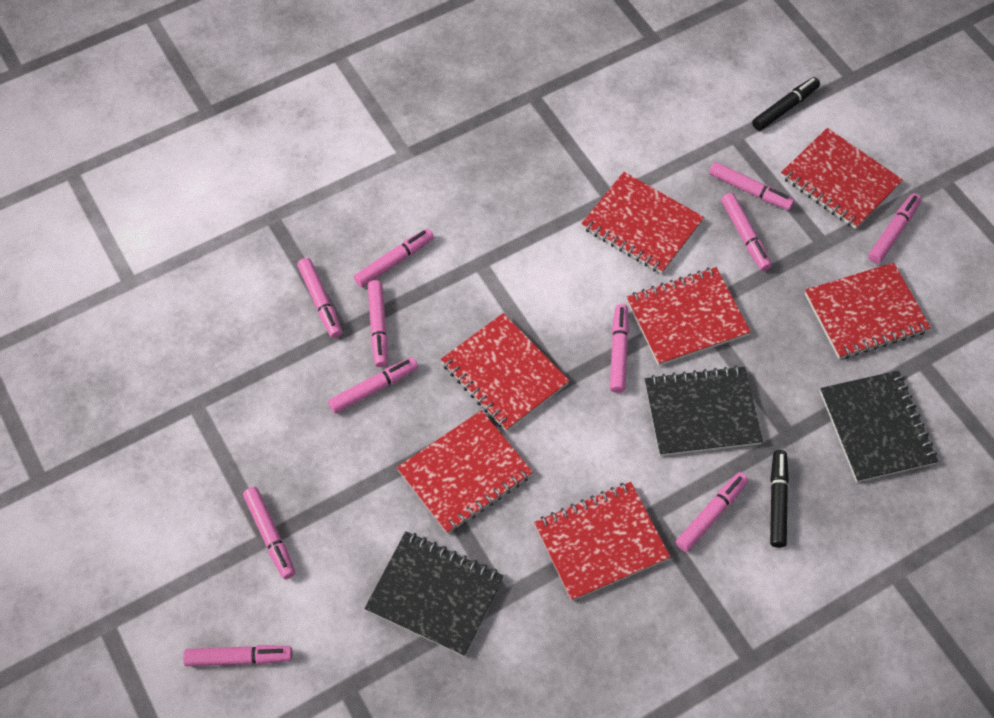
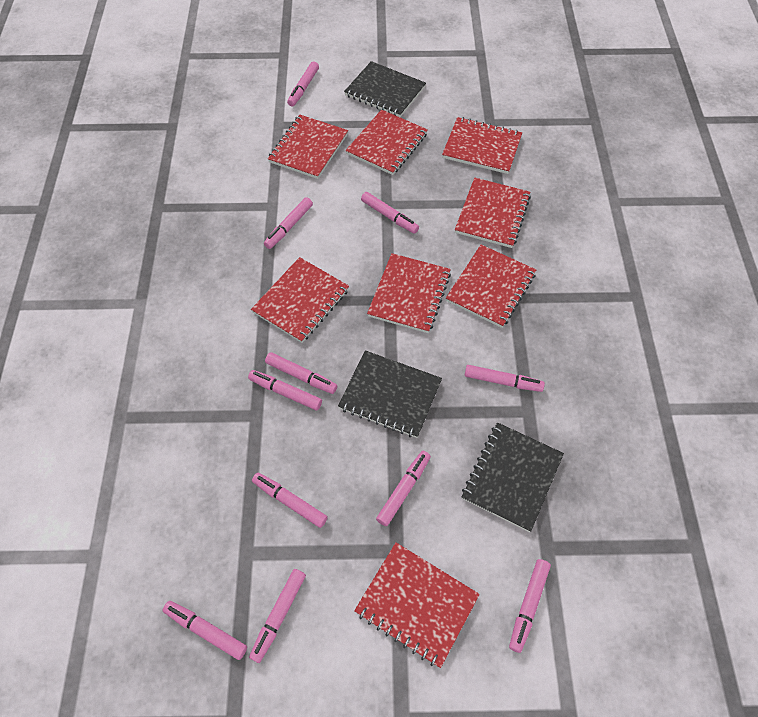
black marker: [752,77,820,131] [770,450,789,548] = 2 -> none = 0
red notebook: [397,410,533,534] [441,313,570,432] [534,482,670,601] [581,172,704,274] [626,267,751,366] [781,128,903,229] [805,262,931,359] = 7 -> [251,257,349,343] [268,115,348,179] [346,110,428,175] [354,543,480,668] [367,253,451,333] [442,117,522,174] [446,245,536,328] [455,178,531,248] = 8

